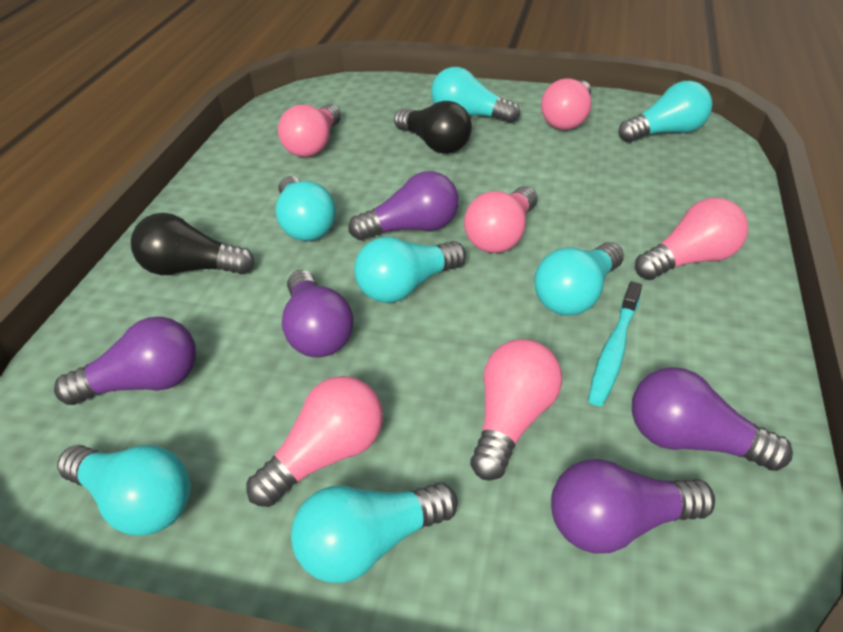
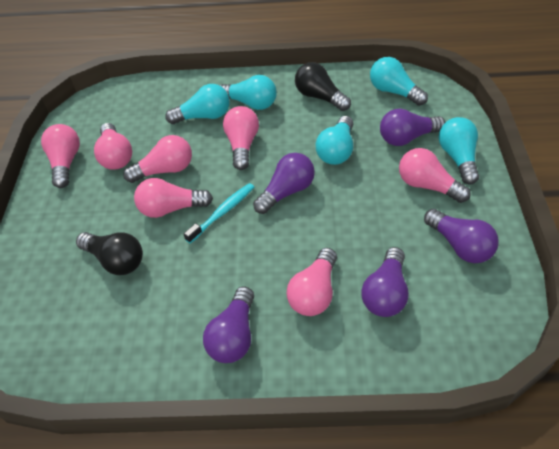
pink light bulb: [247,376,383,507] [278,104,341,157] [464,186,538,253] [470,339,562,481] [541,78,591,130] [635,198,748,280] = 6 -> [41,124,80,188] [94,123,132,170] [123,135,192,183] [134,178,213,218] [223,106,259,170] [287,248,337,316] [399,148,471,203] = 7
turquoise light bulb: [57,445,190,536] [276,176,336,241] [291,482,458,583] [354,237,466,303] [431,67,520,123] [534,242,624,316] [618,81,712,142] = 7 -> [165,84,230,124] [219,75,277,110] [316,116,353,165] [370,57,428,106] [439,117,479,185] = 5

